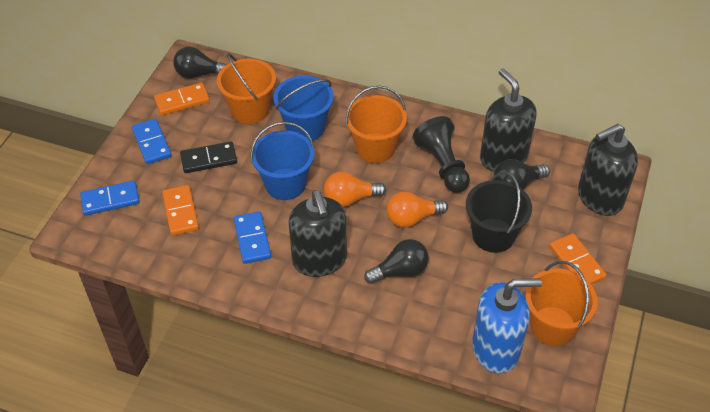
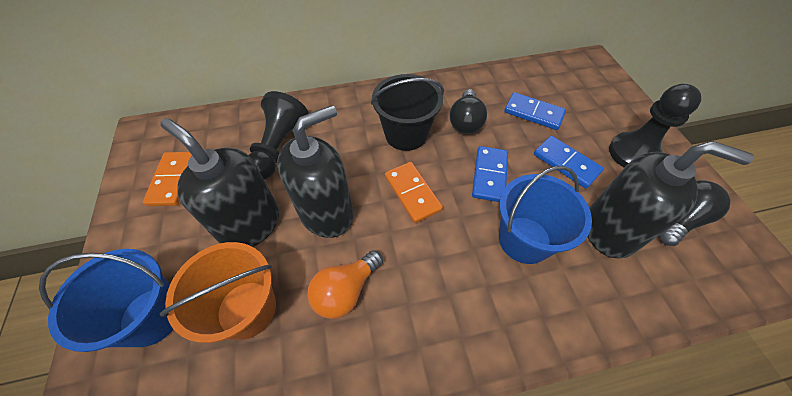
black domino: [180,141,237,173] = 1 -> none = 0
black light bulb: [173,47,227,78] [364,239,429,284] [494,159,550,190] = 3 -> [450,89,487,134] [659,180,731,246] = 2
black pawn: [413,116,470,193] = 1 -> [249,91,309,180] [609,84,701,168] = 2
blue soap dispenser: [472,278,542,373] = 1 -> none = 0
orange bucket: [217,53,276,124] [346,86,407,163] [525,261,598,346] = 3 -> [160,242,276,343] = 1
orange domino: [154,83,210,115] [162,185,199,235] [550,233,607,285] = 3 -> [143,152,192,206] [385,162,443,223] = 2
orange light bulb: [324,172,386,207] [387,191,448,227] = 2 -> [307,250,383,319] = 1

